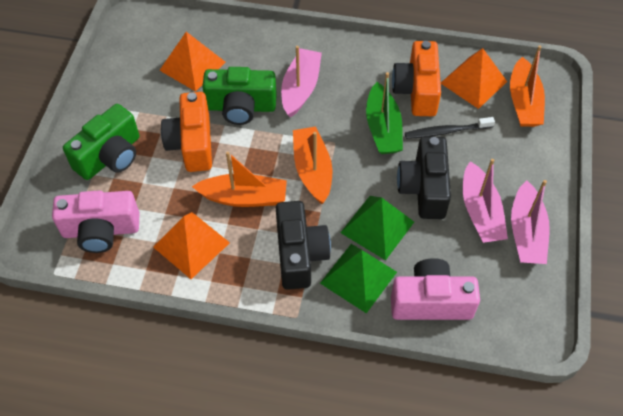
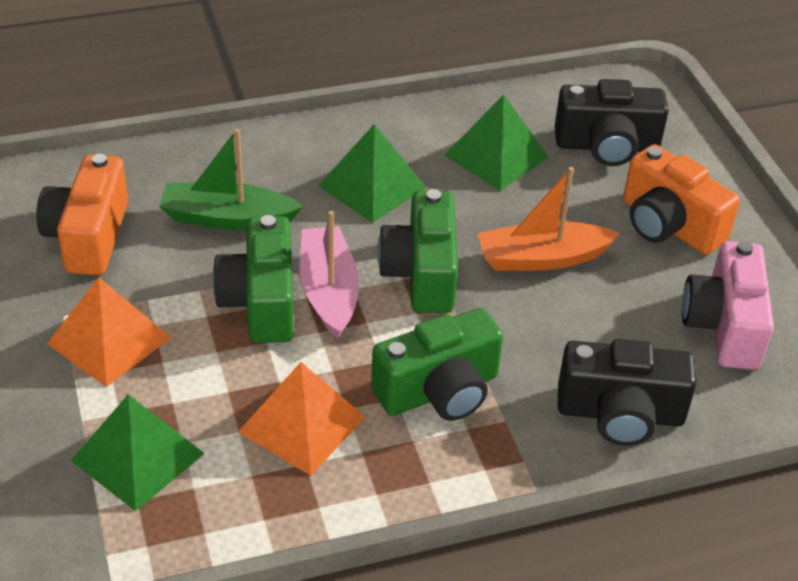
black toothbrush: [405,117,495,139] = 1 -> none = 0
green camera: [63,104,139,180] [202,67,277,125] = 2 -> [212,215,294,343] [371,308,503,421] [377,189,458,313] = 3
green pyramid: [320,244,397,313] [340,196,414,260] = 2 -> [71,394,205,511] [318,124,426,223] [444,94,548,191] = 3
orange boat: [192,152,287,207] [293,126,332,204] [510,45,545,127] = 3 -> [477,167,620,271] = 1
orange pyramid: [153,212,230,279] [159,32,225,92] [441,48,507,109] = 3 -> [47,277,171,387] [238,362,365,476] = 2
pink boat: [281,46,322,118] [463,159,508,243] [511,180,550,264] = 3 -> [300,211,359,339] = 1
pink camera: [52,190,140,253] [391,258,480,320] = 2 -> [682,241,774,370] = 1

